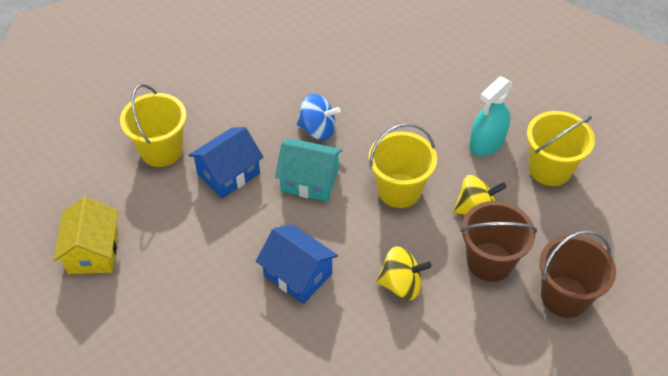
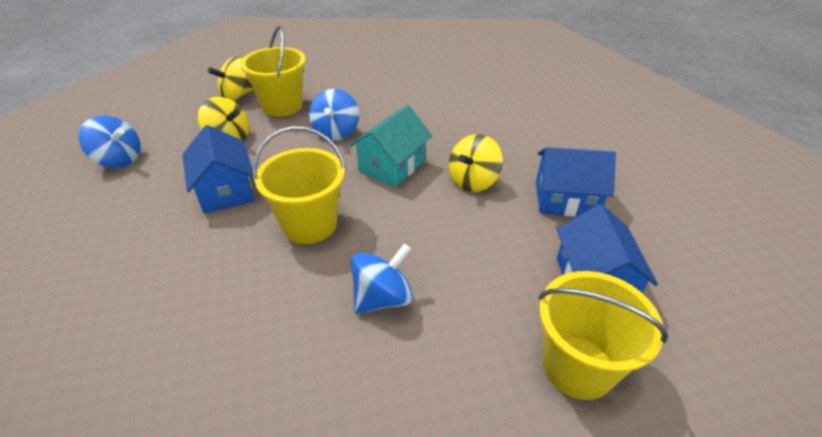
blue house: [188,127,264,198] [256,225,338,304] = 2 -> [182,125,255,214] [536,147,616,217] [557,204,658,293] = 3
blue spinning top: [297,94,341,140] = 1 -> [79,116,141,168] [309,89,359,140] [351,243,413,314] = 3
brown bucket: [460,201,537,282] [539,230,616,318] = 2 -> none = 0
turquoise spray bottle: [469,76,513,156] = 1 -> none = 0
yellow house: [54,197,118,274] = 1 -> none = 0
yellow spinning top: [376,246,431,300] [453,175,507,215] = 2 -> [198,97,249,141] [208,56,254,101] [449,134,503,192] = 3

